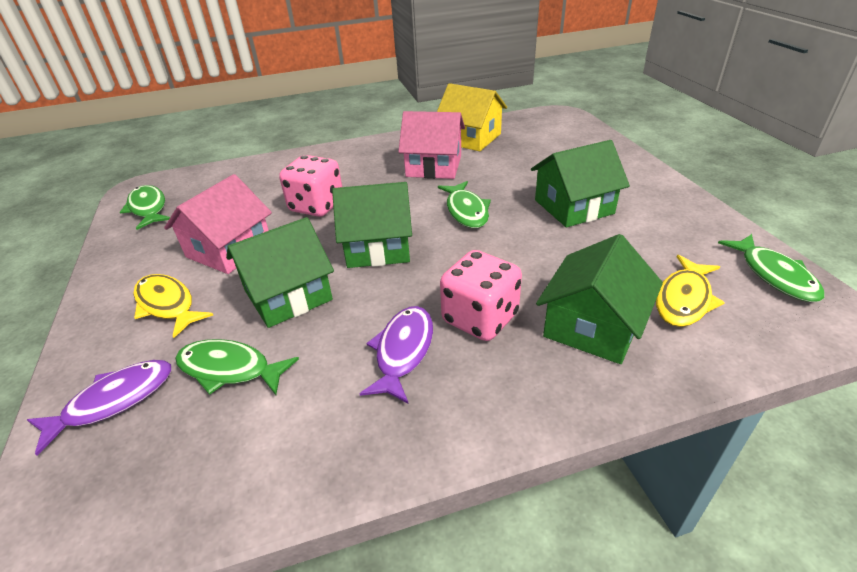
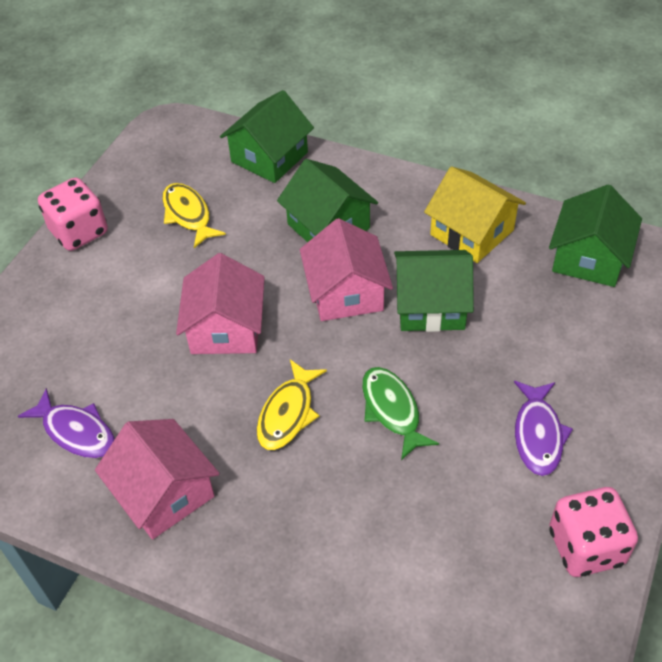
green fish: [120,185,170,230] [175,339,299,395] [438,181,491,228] [718,234,825,302] = 4 -> [362,367,439,460] = 1
pink house: [164,174,272,274] [398,111,465,179] = 2 -> [95,419,219,539] [176,253,265,354] [300,218,393,321] = 3

